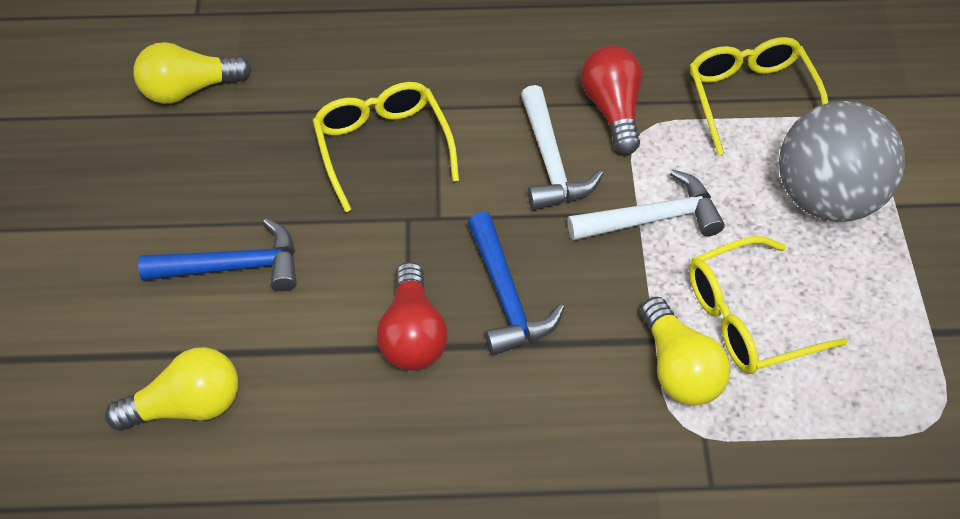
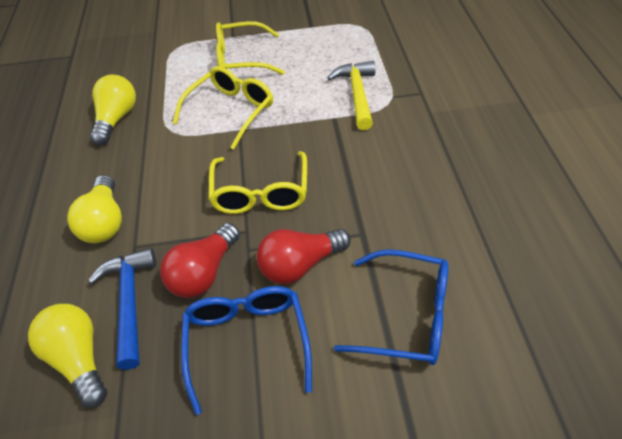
blue glasses: none = 0 -> [181,286,312,415] [334,249,448,365] = 2
blue hammer: [138,218,297,291] [467,212,564,355] = 2 -> [88,248,156,370] = 1
grey ball: [779,101,905,222] = 1 -> none = 0
white hammer: [521,85,603,210] [567,170,725,241] = 2 -> none = 0
yellow hammer: none = 0 -> [327,61,375,130] = 1

